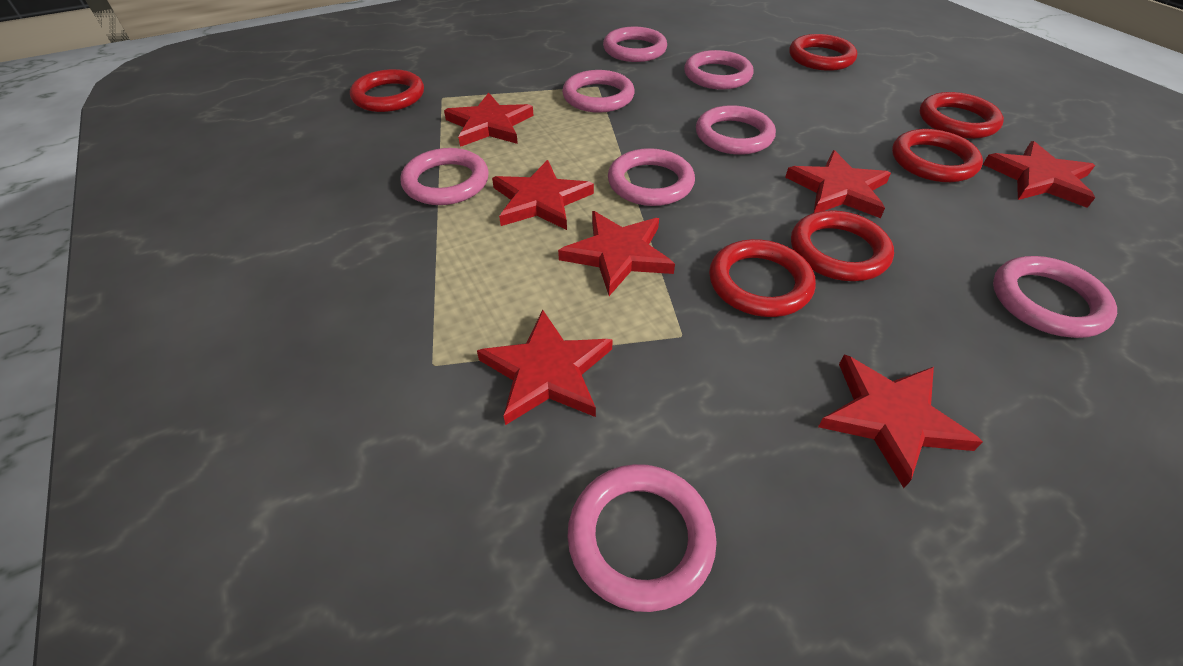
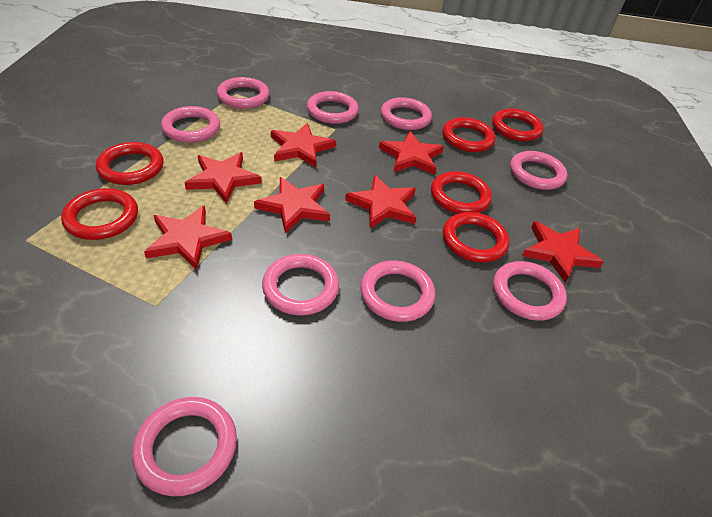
pink ring: [400,148,489,205] [562,70,635,113] [567,464,717,612] [603,27,667,62] [608,148,695,206] [684,50,754,90] [696,105,776,155] [993,256,1117,338] = 8 -> [132,397,237,496] [161,106,220,143] [217,77,270,109] [262,254,339,316] [306,91,359,124] [360,260,435,322] [381,97,432,130] [493,261,567,321] [510,151,567,190] = 9

